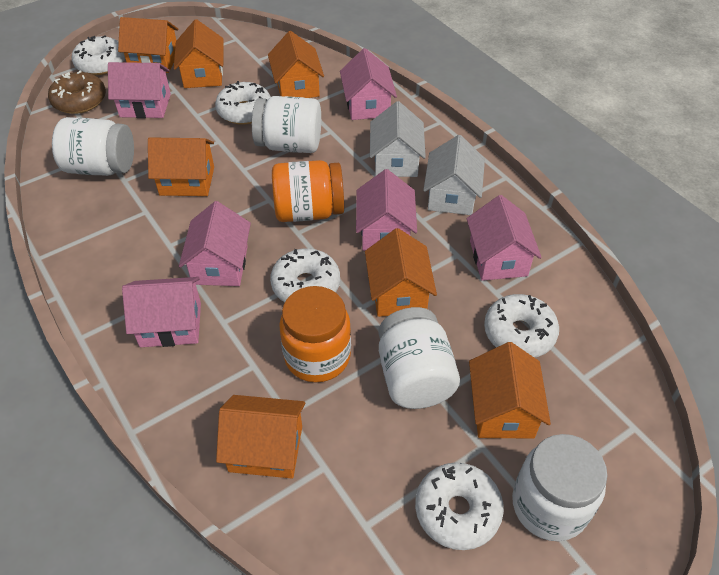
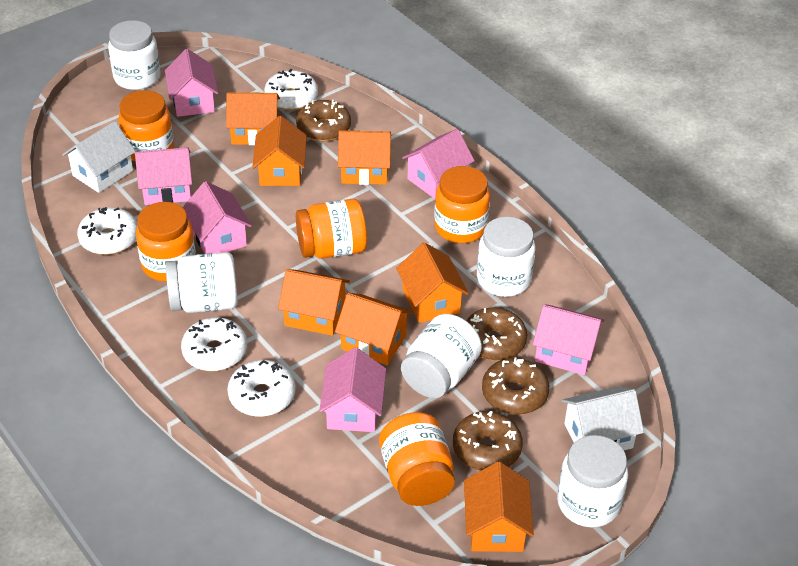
brown donut: [48,71,106,114] = 1 -> [296,100,351,141] [453,411,523,471] [466,308,527,361] [482,358,549,415] = 4
orange jar: [272,160,344,222] [280,286,351,382] = 2 -> [118,90,174,162] [136,202,196,281] [296,199,367,259] [379,412,455,506] [434,166,490,243] = 5
white donut: [72,35,125,75] [215,81,271,125] [270,248,340,302] [415,462,504,550] [484,294,559,358] = 5 -> [77,207,137,255] [181,317,247,371] [228,360,296,417] [264,69,318,110] = 4
white jar: [52,117,134,176] [252,96,321,153] [379,307,460,409] [512,434,607,541] = 4 -> [108,20,161,90] [166,252,238,313] [401,314,482,398] [477,217,536,297] [557,435,628,527] = 5

